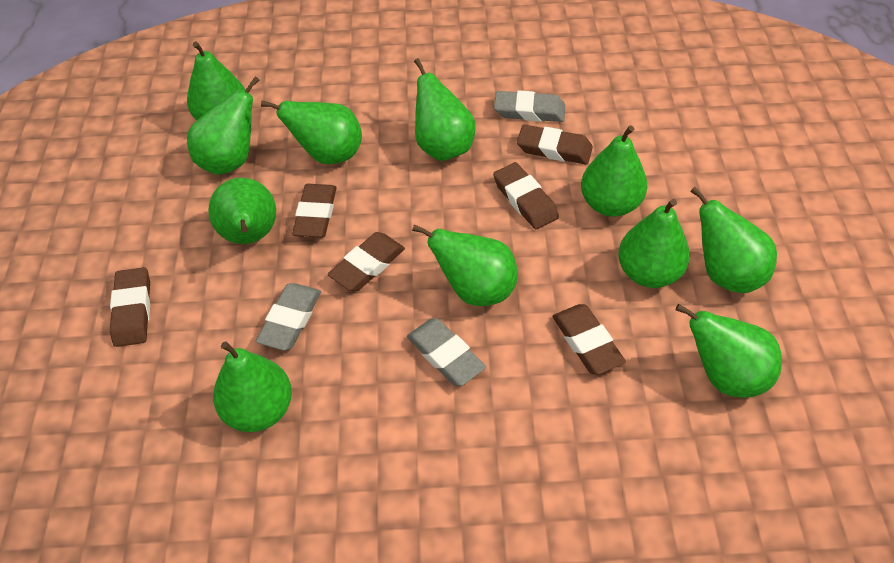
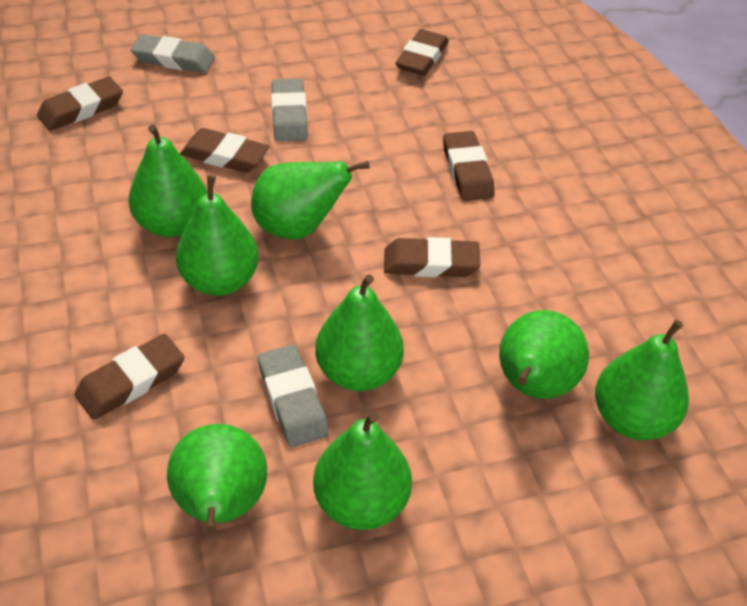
green pear: [187,42,245,120] [187,76,260,175] [208,178,276,244] [213,341,292,432] [261,100,362,164] [412,224,518,306] [414,58,476,161] [581,125,647,217] [618,199,690,288] [676,304,782,398] [690,187,777,293] = 11 -> [128,125,207,237] [167,424,267,534] [176,175,259,296] [251,161,369,239] [313,412,412,530] [315,274,404,391] [499,310,589,399] [595,320,689,440] = 8

